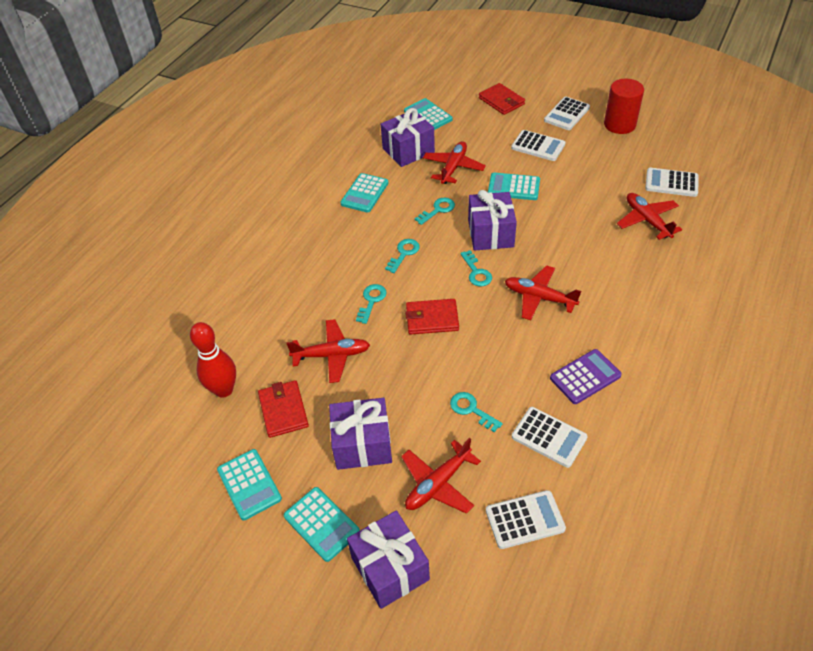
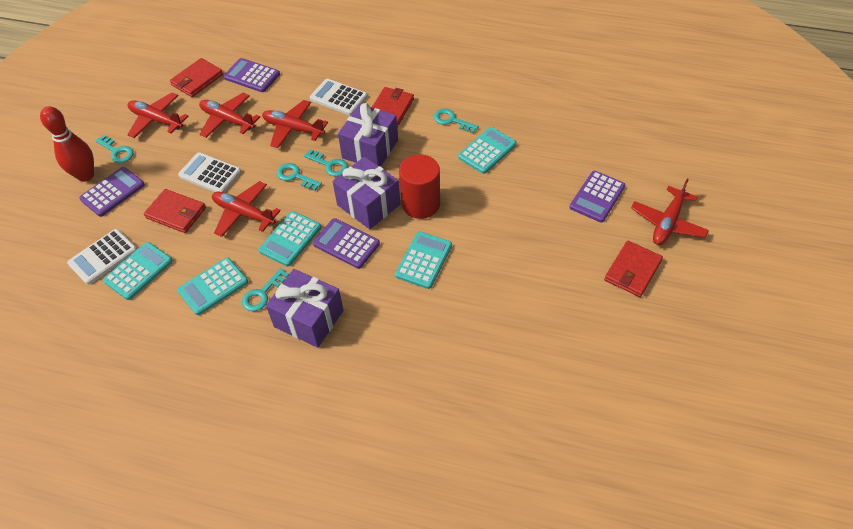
purple calculator: [550,349,622,404] = 1 -> [79,167,145,217] [224,58,280,92] [313,218,380,269] [570,171,625,222] = 4
purple gift: [329,398,392,470] [347,510,430,609] [381,108,435,167] [468,190,517,251] = 4 -> [266,269,344,348] [333,157,400,229] [338,103,398,167] = 3
red wallet: [258,380,309,438] [405,299,459,335] [479,83,525,115] = 3 -> [144,189,206,233] [170,58,223,97] [371,87,414,127] [604,241,663,297] = 4
white calculator: [486,490,566,549] [511,130,565,161] [512,407,588,468] [544,97,590,130] [645,168,699,197] = 5 -> [67,229,137,285] [178,152,241,192] [310,79,367,115] = 3

